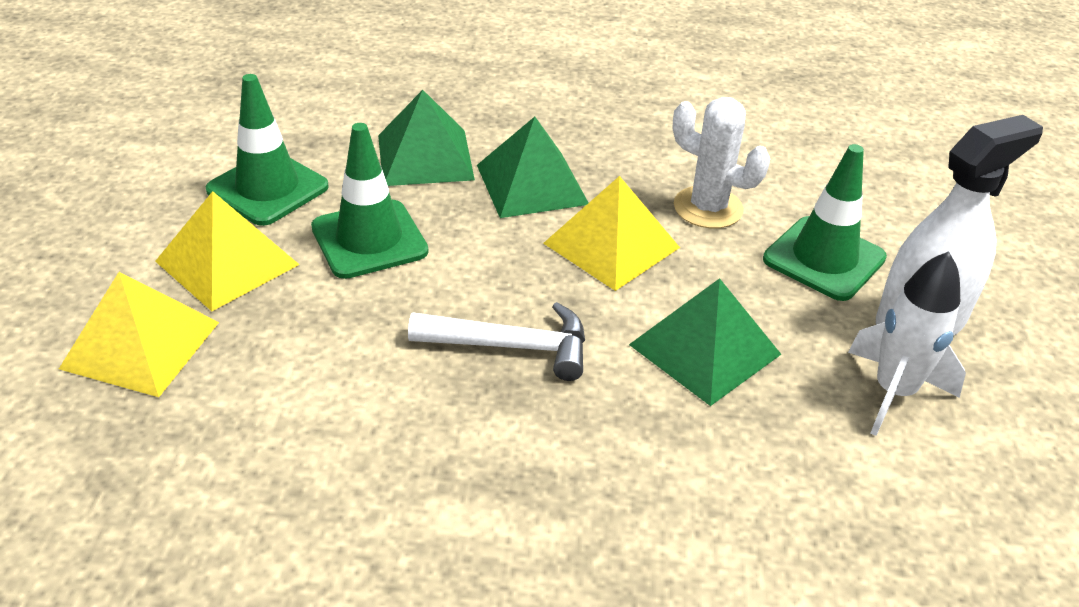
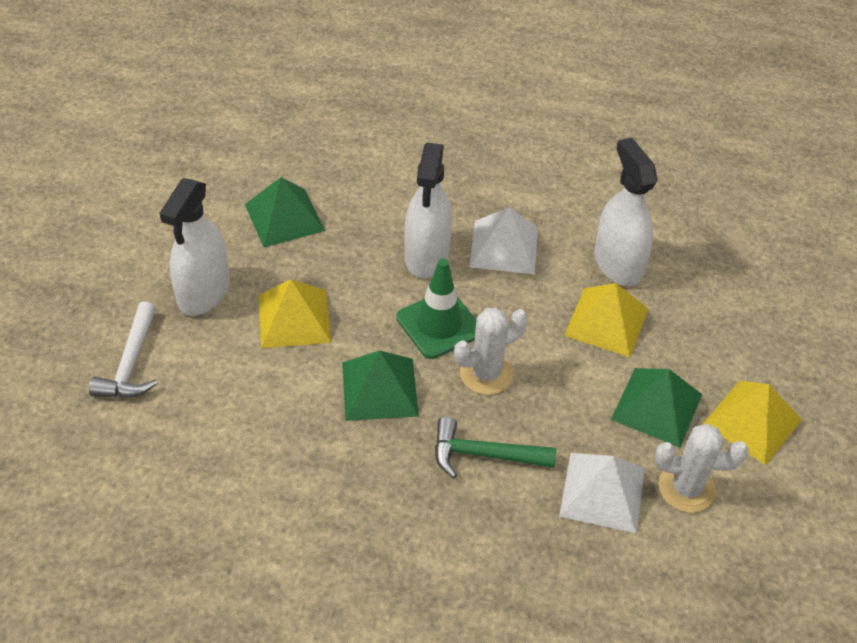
green hammer: none = 0 -> [435,417,556,479] = 1
green traffic cone: [206,74,329,226] [311,123,428,279] [763,144,887,301] = 3 -> [396,259,476,359] = 1
white cactus: [673,97,770,228] = 1 -> [454,308,528,395] [655,424,749,513] = 2
white pyramid: none = 0 -> [470,207,538,274] [559,453,645,533] = 2
white rocket: [848,251,966,436] = 1 -> none = 0
white spray bottle: [876,115,1043,335] = 1 -> [159,178,230,316] [404,142,452,278] [594,138,658,286] = 3

